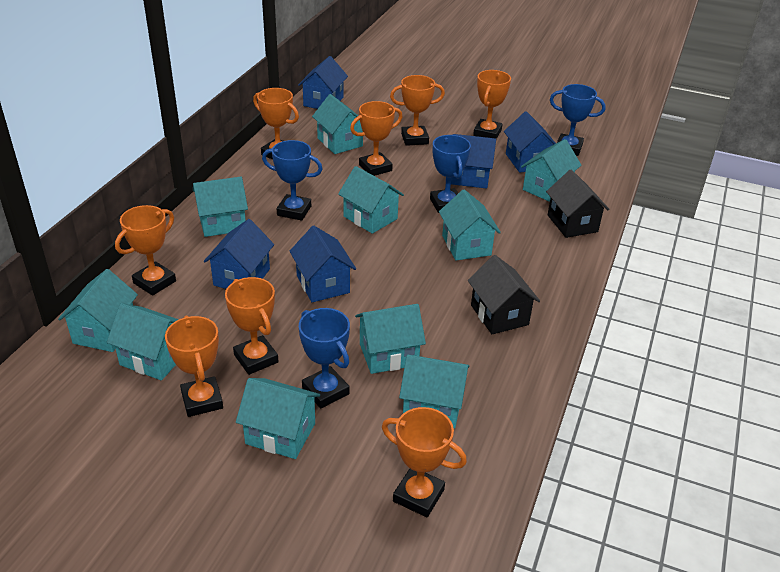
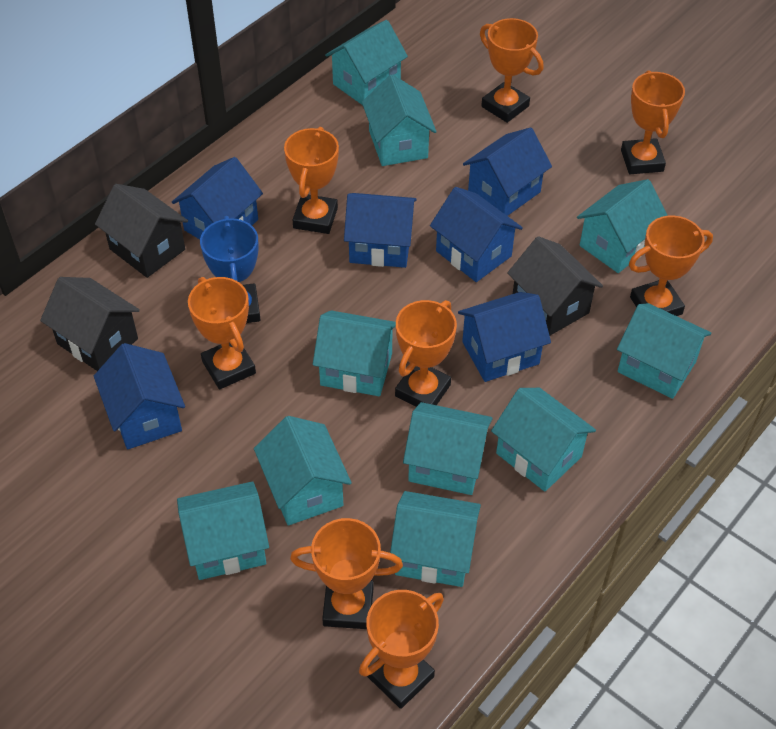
black house: [468,255,540,334] [546,170,610,238] = 2 -> [40,277,140,371] [95,184,188,278] [507,236,603,336] = 3
blue house: [204,219,274,289] [290,226,356,302] [298,56,348,109] [451,134,496,189] [504,111,556,173] = 5 -> [94,343,185,449] [172,157,263,239] [344,193,417,268] [430,187,523,282] [458,292,551,382] [463,127,552,216] = 6
blue trophy: [262,140,322,221] [299,308,350,409] [430,135,471,213] [550,84,606,156] = 4 -> [200,216,261,323] = 1

